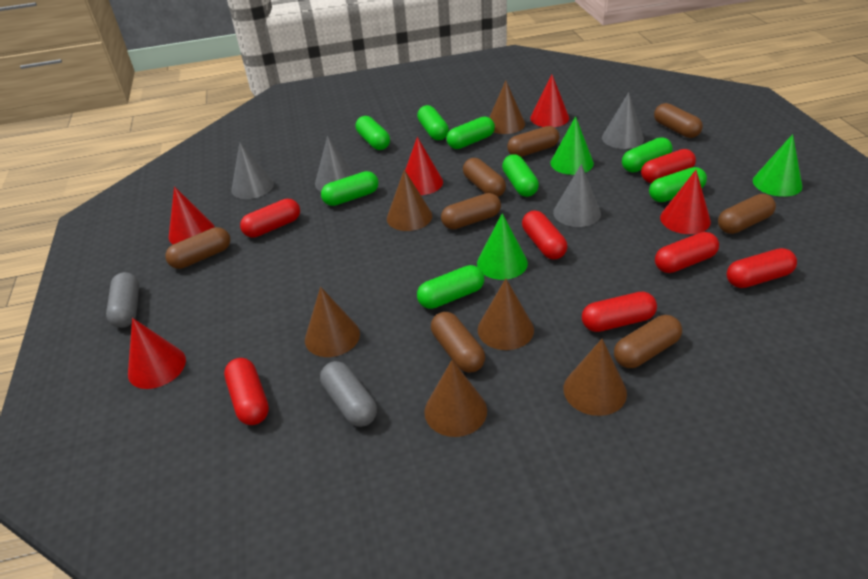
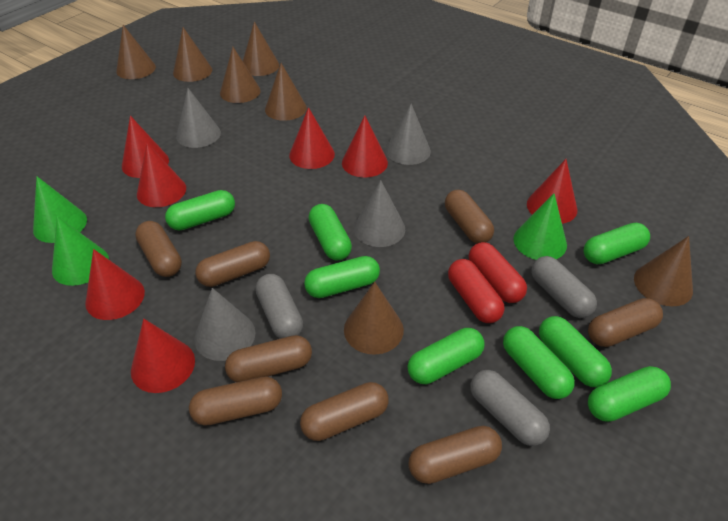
brown cone: [305,287,360,357] [387,170,432,231] [424,360,487,437] [478,279,534,350] [489,80,525,134] [563,339,627,416] = 6 -> [116,25,156,79] [173,27,212,82] [220,47,260,103] [243,22,279,76] [265,63,307,121] [344,282,404,354] [634,236,693,306] = 7
grey capsule: [106,272,139,328] [320,361,377,427] = 2 -> [255,274,303,339] [470,370,550,446] [531,256,597,318] = 3
red capsule: [224,358,269,425] [240,199,300,238] [522,210,567,260] [582,292,657,332] [641,149,696,183] [655,232,719,273] [727,248,797,288] = 7 -> [448,259,505,323] [469,242,527,303] = 2
red cone: [128,318,186,389] [169,186,215,244] [405,137,443,195] [530,74,569,127] [660,170,711,234] = 5 -> [85,249,145,320] [122,116,169,178] [131,319,195,393] [137,143,186,207] [289,107,335,169] [342,115,388,177] [527,159,577,224] = 7

